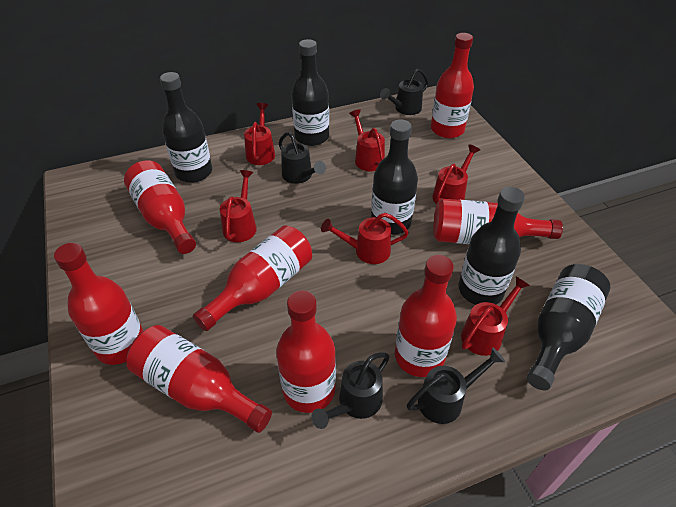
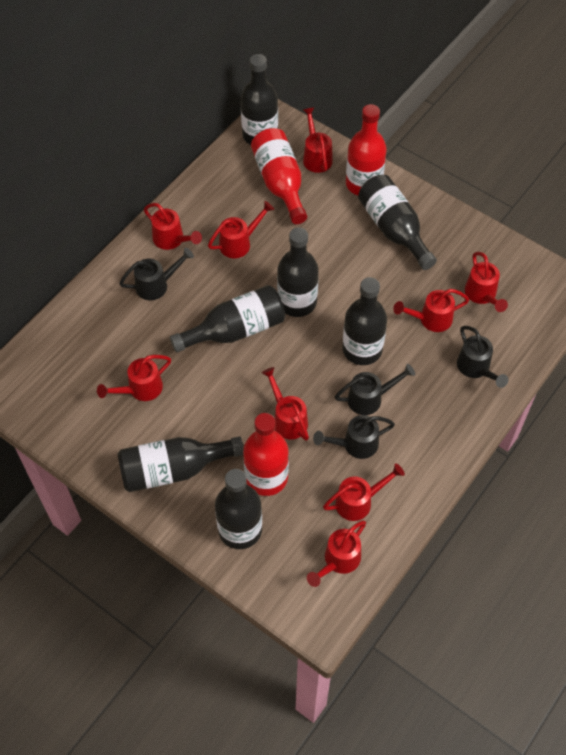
black bottle: [160,72,212,183] [291,39,329,146] [371,119,418,235] [459,187,525,305] [527,264,610,390] = 5 -> [118,436,244,492] [170,285,285,353] [215,469,262,549] [241,54,278,145] [277,227,319,317] [342,277,387,365] [358,175,437,270] = 7
red bottle: [54,243,144,365] [124,160,196,254] [127,325,272,433] [193,225,312,331] [276,290,336,413] [395,255,457,377] [431,33,474,138] [433,199,563,244] = 8 -> [243,413,289,496] [251,128,307,224] [346,104,387,195] = 3
red watering can: [220,170,257,242] [244,103,275,165] [321,213,409,264] [349,109,385,171] [432,144,480,204] [461,276,530,356] = 6 -> [97,355,171,401] [144,203,202,250] [208,201,274,258] [261,367,309,441] [303,107,333,173] [307,521,366,587] [323,463,405,521] [393,289,469,332] [465,252,508,312] = 9

